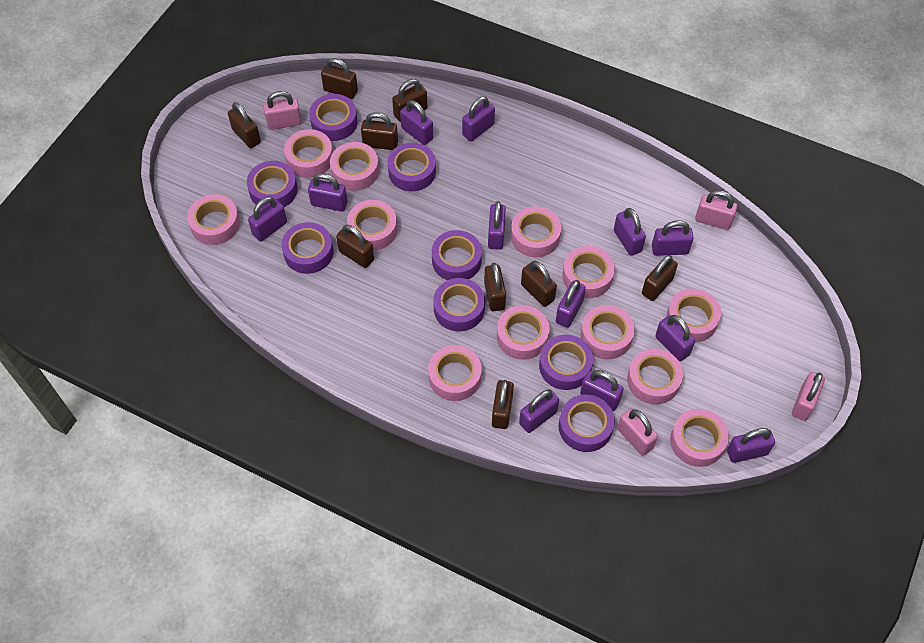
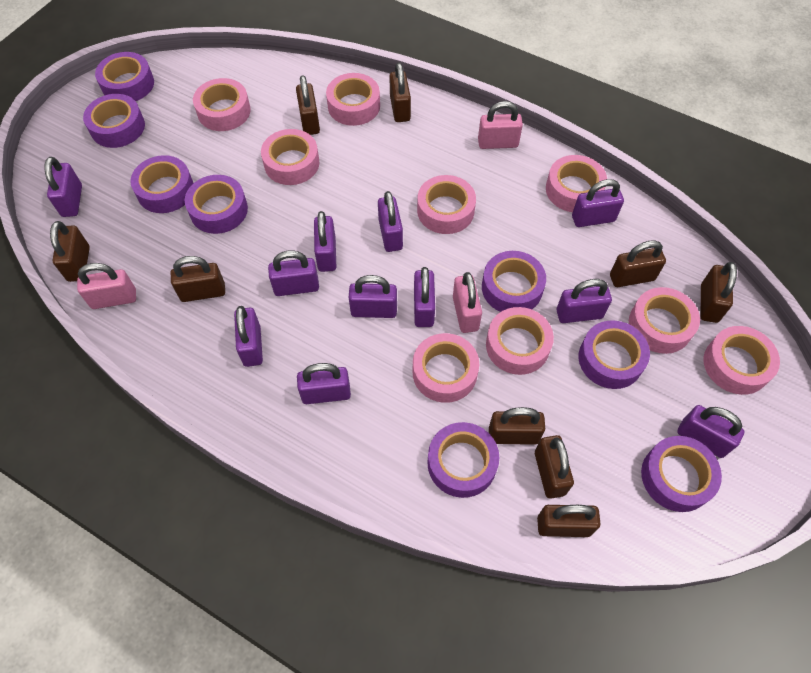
pink padlock: [263,91,302,130] [617,408,658,456] [695,190,737,230] [792,372,825,421] = 4 -> [77,263,136,309] [453,272,482,333] [478,101,523,149] = 3
pink tape: [187,194,240,245] [284,129,333,178] [330,142,379,191] [347,200,397,250] [428,345,482,401] [497,305,549,360] [511,206,561,257] [562,246,615,298] [581,305,635,359] [627,348,683,404] [666,289,721,342] [670,409,729,467] = 12 -> [193,78,251,131] [261,129,319,185] [326,73,380,126] [413,333,479,403] [417,175,476,234] [486,307,554,375] [546,155,607,212] [629,287,700,354] [704,326,780,395] = 9
purple padlock: [248,197,287,242] [308,173,347,212] [400,100,433,145] [462,96,495,141] [488,201,506,250] [519,389,559,433] [556,280,586,328] [580,370,624,411] [614,208,646,256] [652,220,693,256] [655,315,695,361] [727,428,775,463] = 12 -> [44,157,82,217] [234,306,263,367] [268,251,319,296] [297,363,351,404] [314,211,336,272] [349,275,397,318] [378,191,403,252] [414,267,435,327] [557,279,612,323] [572,179,624,227] [677,405,745,458] = 11

